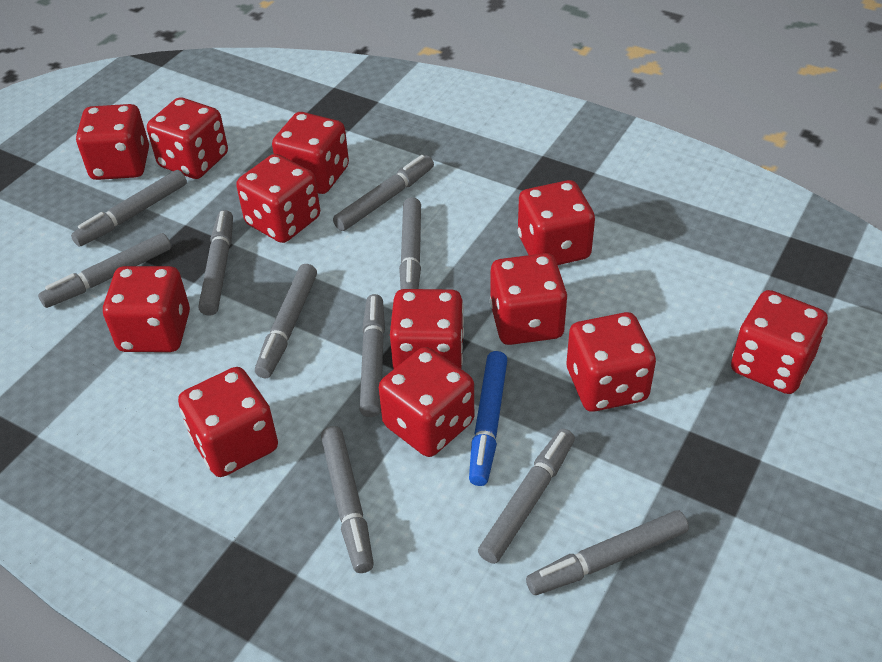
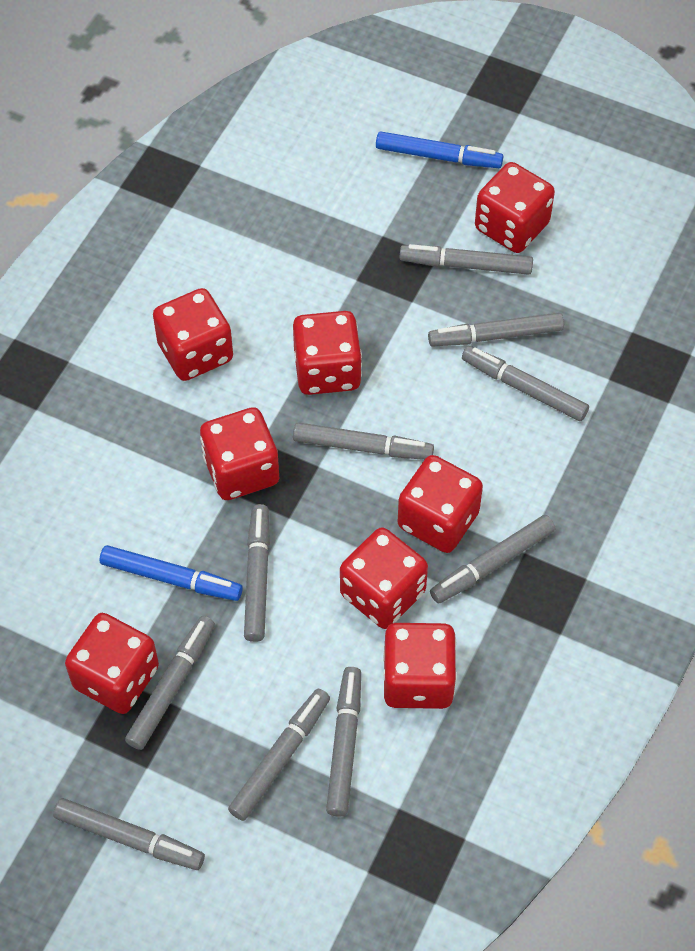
blue marker: [469,351,507,486] = 1 -> [100,545,243,601] [376,131,503,168] = 2
red dice: [76,104,149,180] [103,266,190,352] [147,97,228,179] [178,367,278,477] [236,154,320,243] [272,112,349,194] [379,347,474,457] [390,289,464,369] [490,253,568,345] [518,180,595,265] [567,312,656,412] [731,290,828,394] = 12 -> [65,613,159,714] [153,288,233,381] [200,407,279,500] [293,311,362,395] [340,528,428,629] [383,623,457,709] [398,455,483,553] [475,162,555,253] = 8

